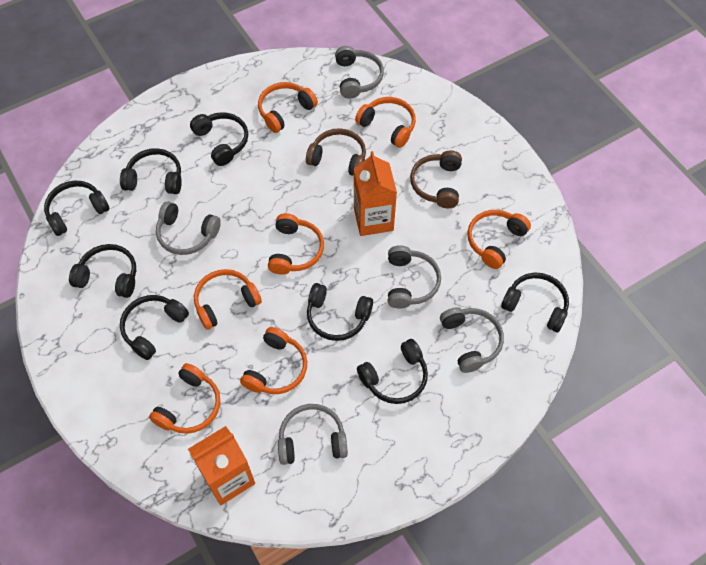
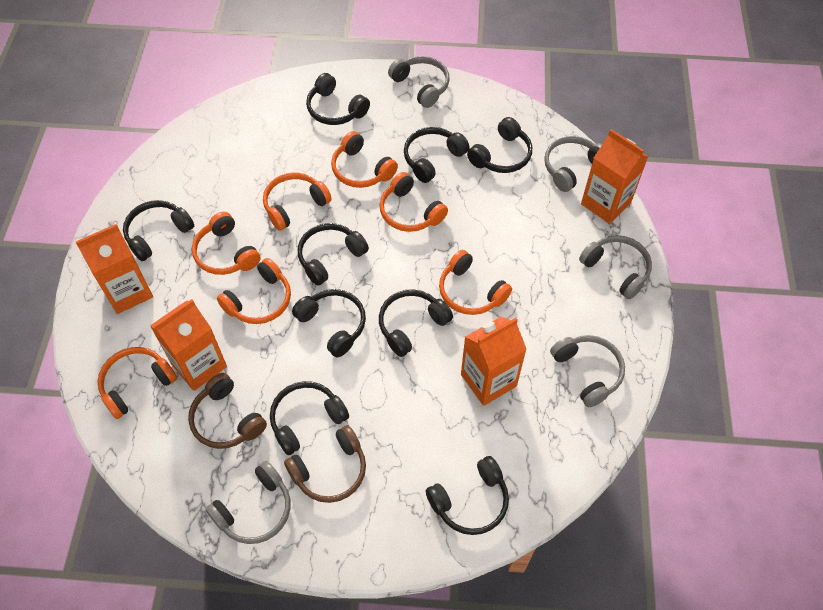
black headphones: [44,181,109,236] [69,244,136,298] [120,148,182,194] [120,295,189,360] [190,112,248,166] [307,283,373,341] [357,339,428,404] [501,272,569,332] = 8 -> [123,200,194,261] [270,381,349,455] [292,289,366,357] [298,223,369,286] [306,73,370,125] [379,289,453,357] [404,127,469,183] [426,456,509,535] [467,117,532,173] = 9
orange carton: [188,426,255,505] [354,151,397,236] = 2 -> [76,224,153,314] [150,299,227,391] [461,317,527,406] [581,129,648,224] = 4

